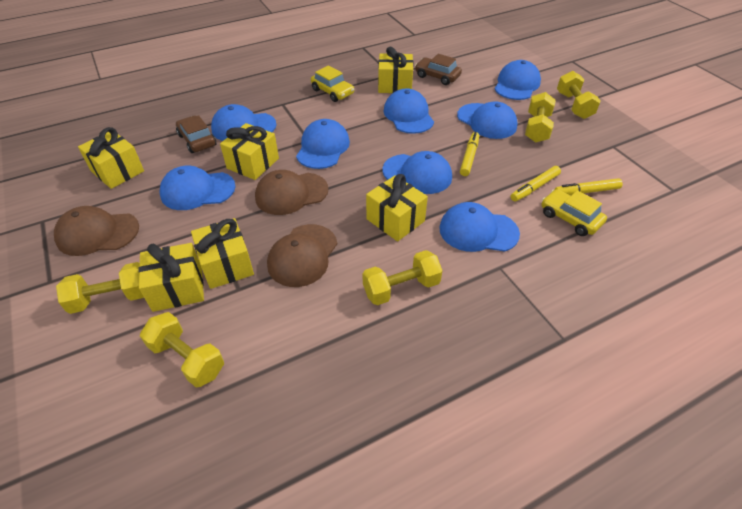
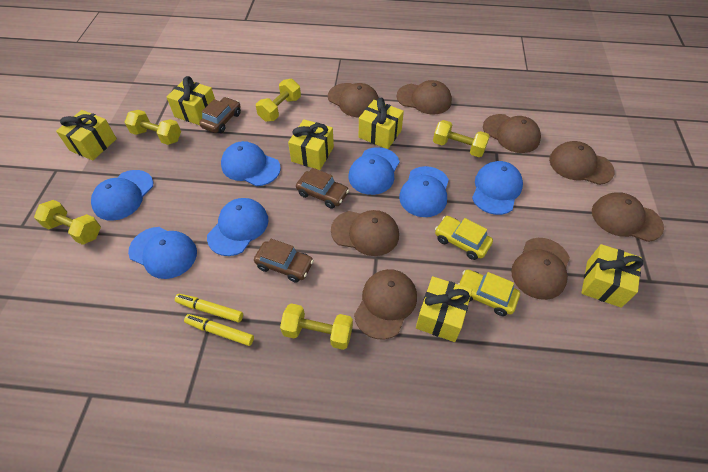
blue cap: [160,166,235,210] [211,104,276,141] [296,119,350,169] [383,88,434,134] [383,151,452,194] [439,202,520,252] [457,101,517,139] [495,60,541,100] = 8 -> [91,170,153,221] [128,227,197,279] [207,198,269,256] [221,141,281,186] [348,147,400,195] [399,166,449,217] [472,161,523,215] = 7
brown cap: [54,206,139,256] [255,170,329,215] [267,224,337,287] = 3 -> [328,83,379,117] [331,210,399,256] [354,269,417,340] [396,80,452,115] [483,114,541,153] [511,238,570,300] [549,141,615,185] [592,193,664,242] = 8
brown car: [176,115,217,153] [415,54,462,85] = 2 -> [199,97,241,133] [254,239,314,283] [296,168,349,209] = 3
yellow marker: [460,132,479,176] [511,166,561,202] [555,178,622,195] = 3 -> [175,294,243,322] [184,314,254,346] = 2

